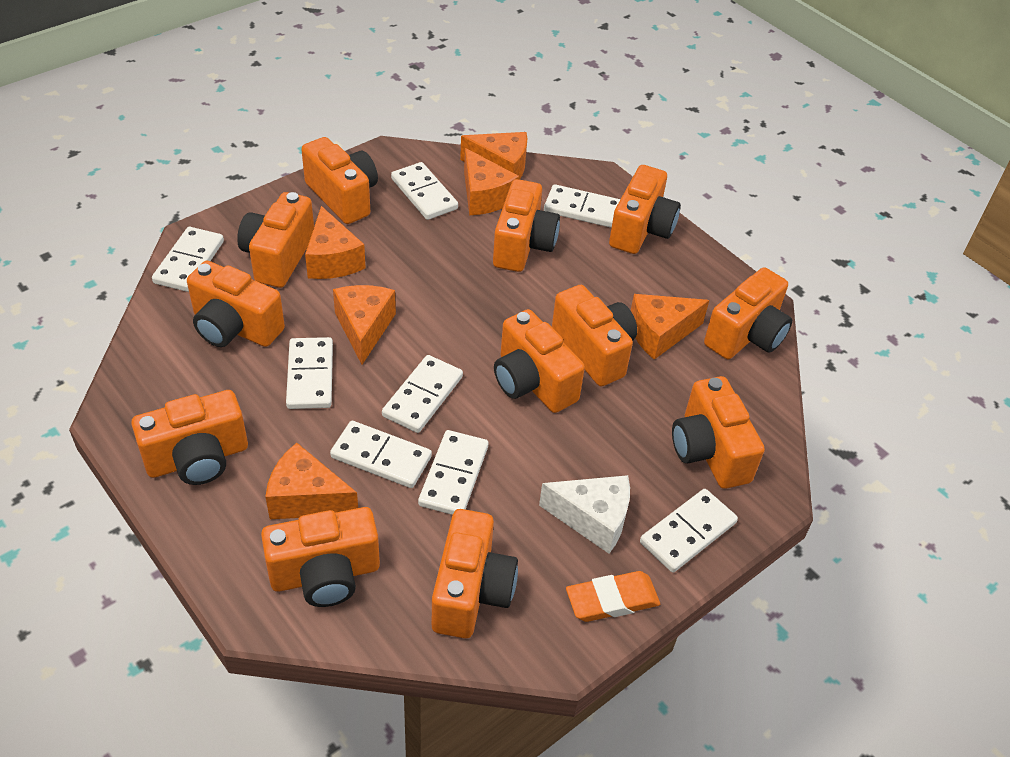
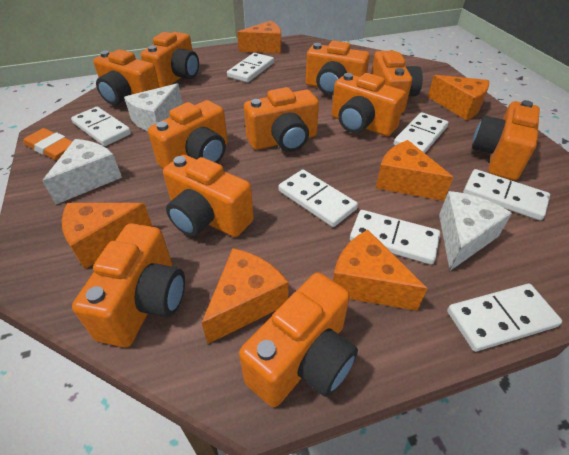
orange camera: [131,390,248,485] [187,261,285,347] [237,192,314,288] [261,507,380,607] [301,137,378,224] [432,509,518,638] [493,179,560,272] [494,309,585,413] [552,285,637,386] [609,165,681,254] [672,376,765,489] [704,267,792,359] = 12 -> [72,223,185,348] [93,49,160,105] [141,32,199,87] [148,100,228,169] [163,155,254,237] [239,273,358,407] [244,87,319,152] [306,41,370,95] [332,73,406,136] [371,51,423,113] [472,100,540,180] = 11
white cheese: [539,475,630,554] = 1 -> [42,139,122,204] [124,84,183,131] [439,191,512,271] = 3
white domino: [152,227,224,292] [286,337,333,409] [330,421,432,488] [382,355,463,433] [391,162,458,220] [418,430,488,515] [544,184,620,228] [640,489,738,573] = 8 -> [71,107,131,146] [227,53,274,83] [279,170,358,227] [350,210,440,265] [393,112,448,153] [447,284,562,352] [463,169,550,220] = 7

